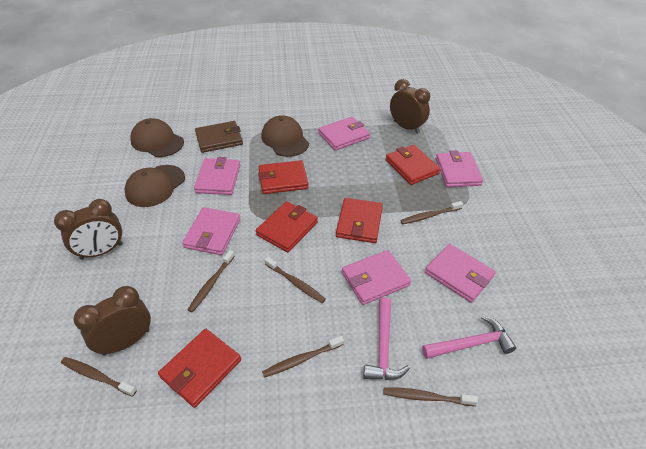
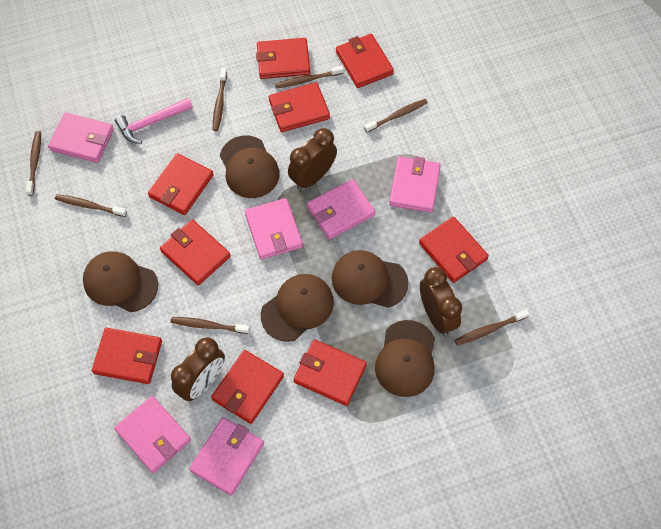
brown cap: [124,165,185,207] [130,118,184,157] [261,115,309,157] = 3 -> [83,251,158,312] [220,136,280,198] [261,274,334,342] [332,250,409,308] [375,320,435,397] = 5
brown toothbrush: [61,357,137,397] [188,250,235,312] [262,336,344,378] [265,257,326,303] [383,387,478,406] [400,201,463,224] = 6 -> [26,131,41,196] [55,194,127,217] [170,317,250,334] [213,68,227,131] [275,65,344,89] [364,99,428,133] [454,309,529,346] = 7
brown wallet: [195,121,243,153] = 1 -> none = 0
pink hammer: [364,297,410,380] [422,315,516,359] = 2 -> [115,98,193,144] = 1
red wallet: [158,329,241,408] [256,201,318,252] [258,160,308,194] [336,198,383,243] [386,145,441,185] = 5 -> [92,328,162,384] [148,153,214,215] [160,219,231,285] [211,350,284,424] [256,38,310,79] [269,82,330,132] [294,339,367,406] [336,34,394,88] [419,217,489,283] = 9

